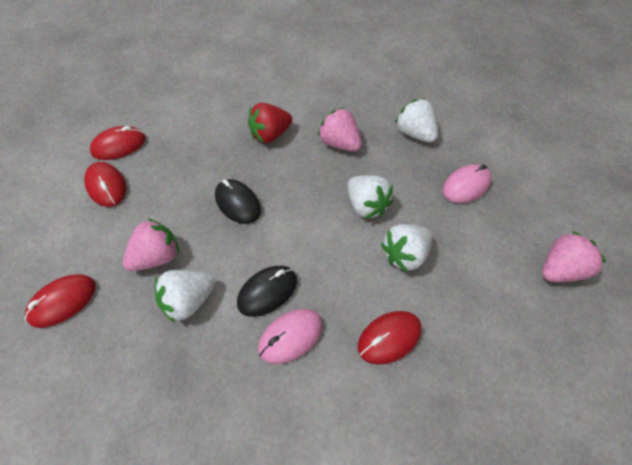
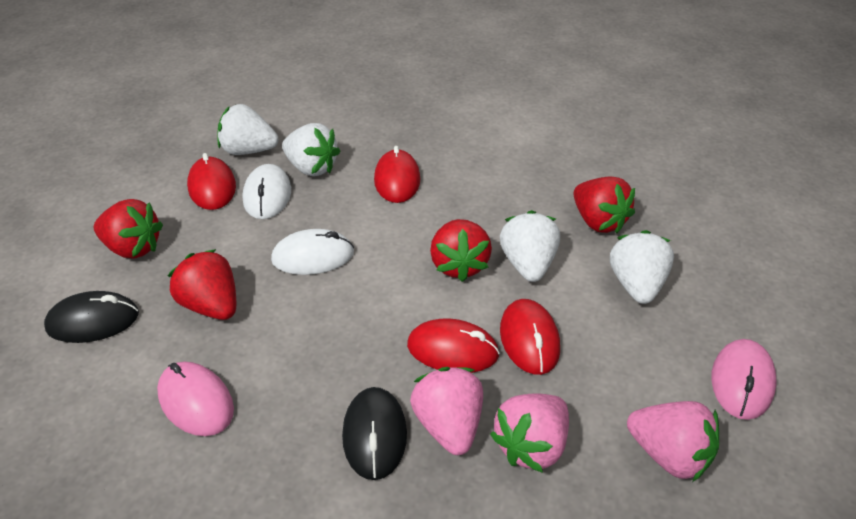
red strawberry: [248,103,292,143] = 1 -> [94,199,163,259] [168,249,236,320] [430,219,492,282] [573,176,635,233] = 4
white mouse: none = 0 -> [242,164,291,219] [271,229,354,275] = 2

